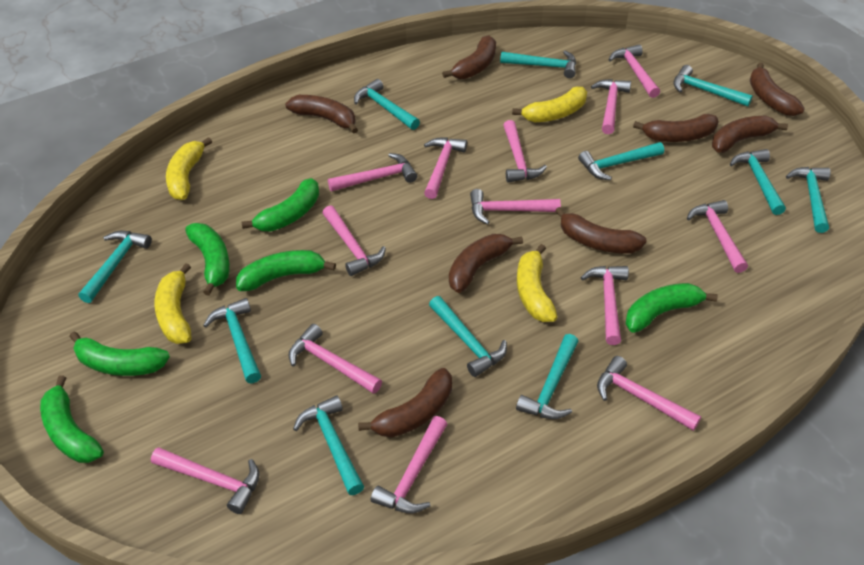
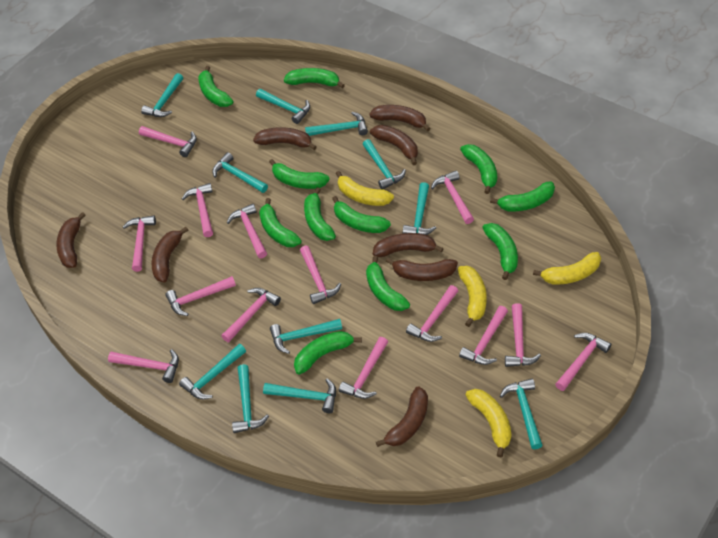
green banana: [40,376,104,463] [69,331,170,376] [185,223,230,296] [236,250,336,291] [242,178,319,231] [626,283,718,333] = 6 -> [198,66,233,107] [259,198,302,247] [269,159,330,189] [284,68,345,88] [294,331,362,375] [304,187,336,241] [332,196,391,233] [366,256,410,311] [460,144,497,194] [482,223,518,280] [490,181,555,212] = 11
pink hammer: [151,447,260,514] [289,324,382,394] [323,205,386,276] [328,153,417,192] [371,416,447,513] [424,137,467,199] [470,189,561,224] [503,120,547,182] [581,266,629,345] [591,79,631,134] [597,356,701,431] [609,44,660,98] [687,200,748,273] = 13 -> [108,349,179,383] [123,216,156,272] [139,126,197,157] [165,276,236,316] [182,183,213,237] [221,288,281,342] [227,204,267,259] [300,245,341,304] [339,337,388,399] [406,285,458,342] [431,171,474,224] [459,306,508,365] [505,303,541,367] [555,333,611,391] = 14

